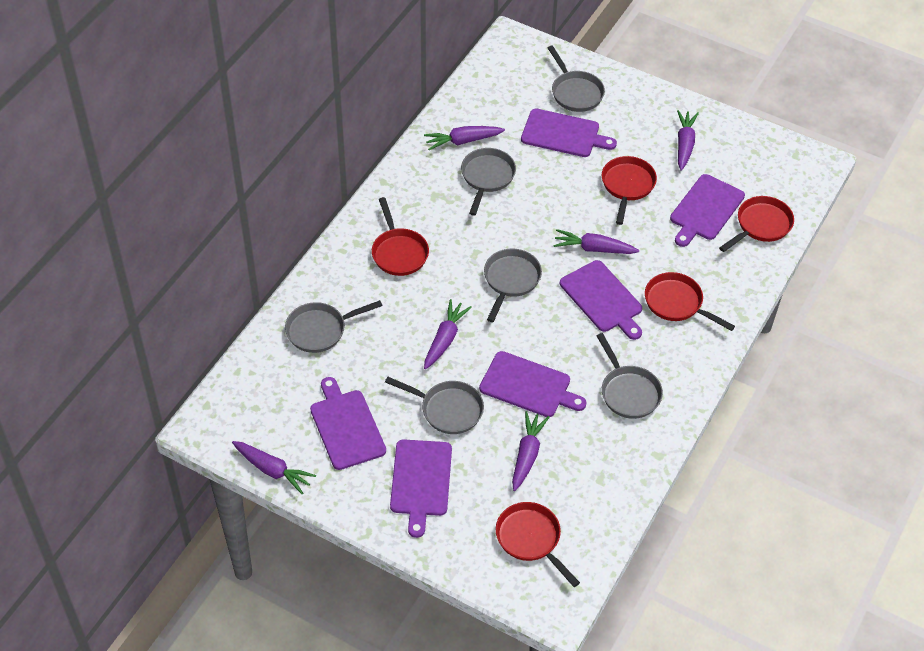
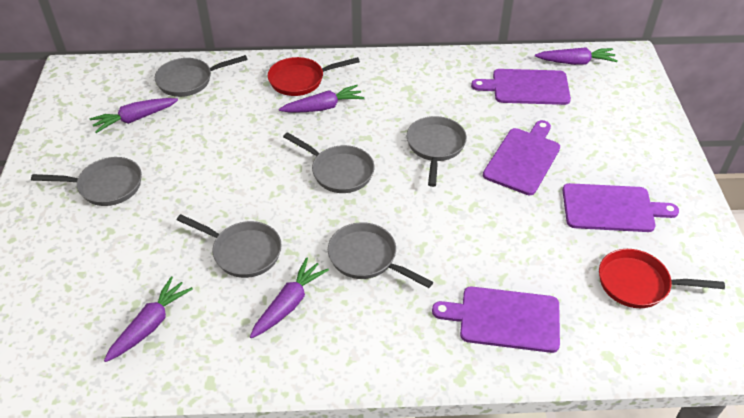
purple carrot: [232,441,316,494] [424,126,505,150] [424,299,472,369] [512,411,549,491] [553,229,639,254] [677,110,699,171] = 6 -> [90,98,178,133] [104,276,193,362] [250,257,329,338] [279,85,365,112] [535,47,618,65] = 5
purple cutting board: [310,377,386,470] [390,439,452,538] [479,351,587,417] [521,109,617,157] [560,260,642,340] [670,174,745,247] = 6 -> [432,287,560,353] [471,69,571,105] [483,120,560,195] [562,183,679,232] = 4
red pan: [372,197,429,276] [496,502,580,587] [602,156,657,225] [645,272,735,331] [719,196,794,252] = 5 -> [268,57,360,96] [599,249,725,308] = 2

